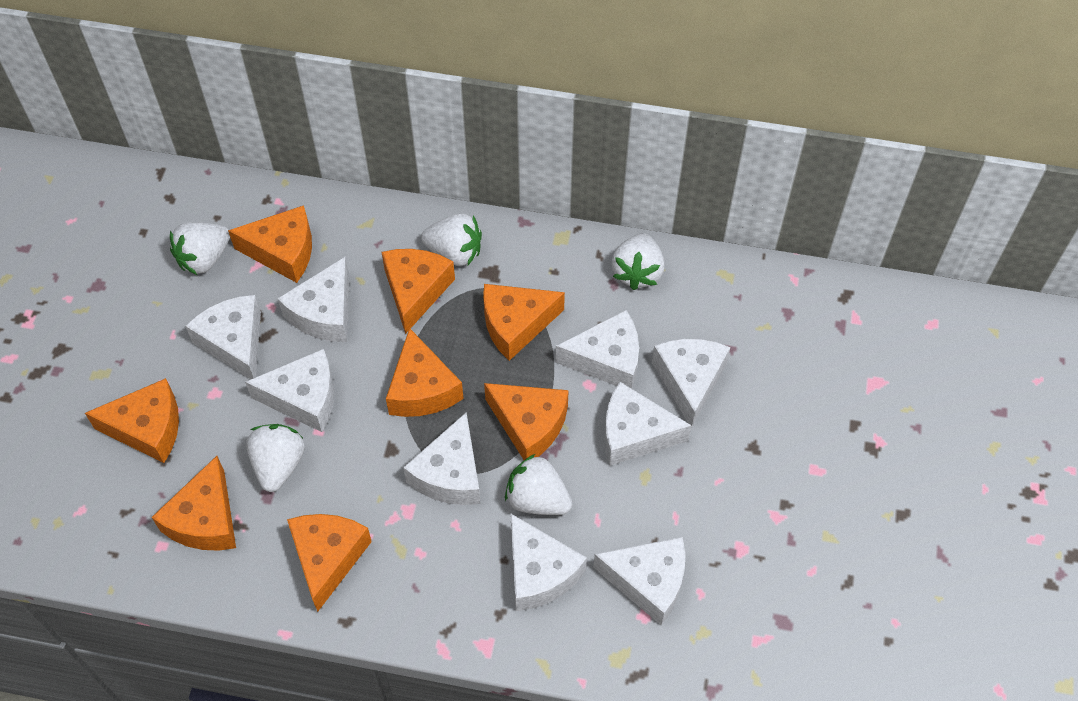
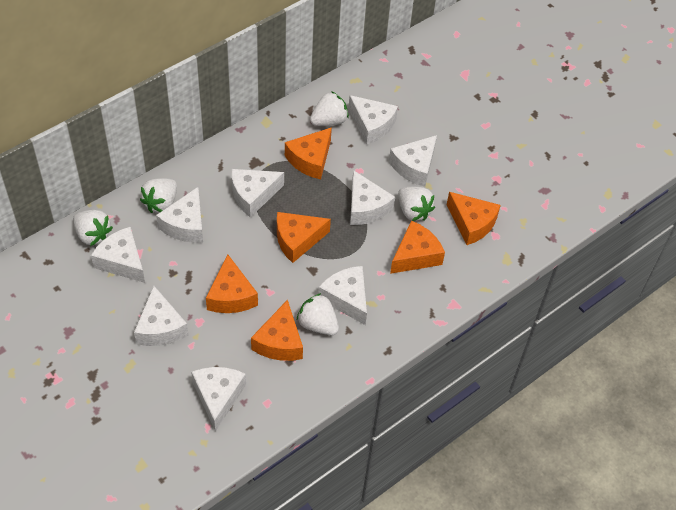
orange cheese: [85,378,179,463] [152,456,236,551] [228,205,312,283] [287,514,372,612] [382,249,455,334] [386,328,464,417] [483,284,565,361] [484,383,569,460] = 8 -> [206,254,258,313] [251,300,303,361] [277,212,331,263] [285,127,332,179] [390,221,445,274] [446,192,501,245] = 6

